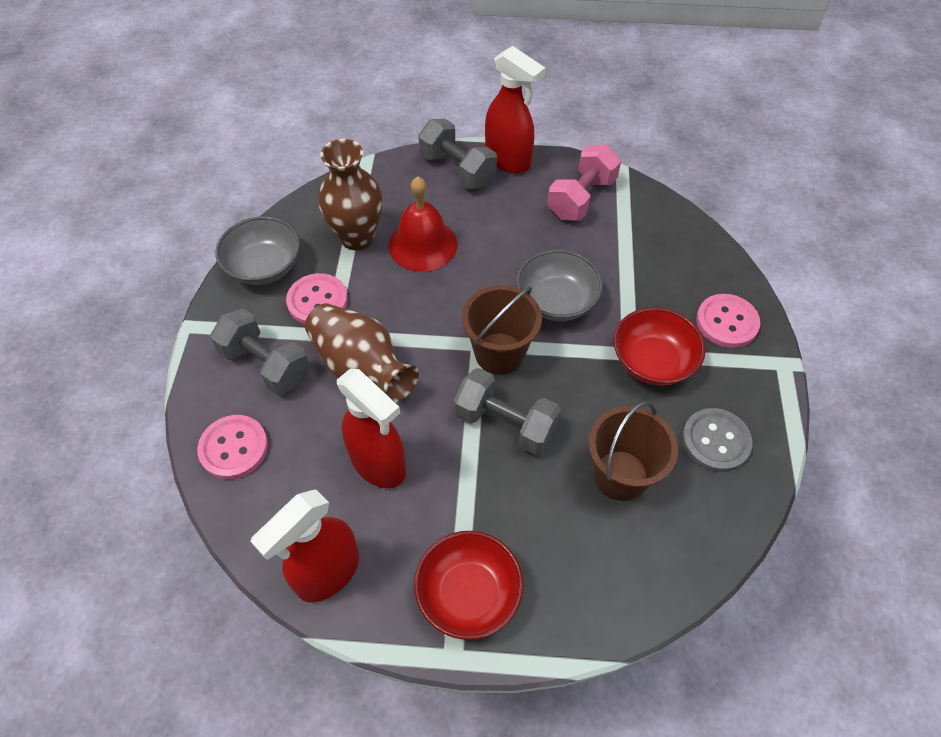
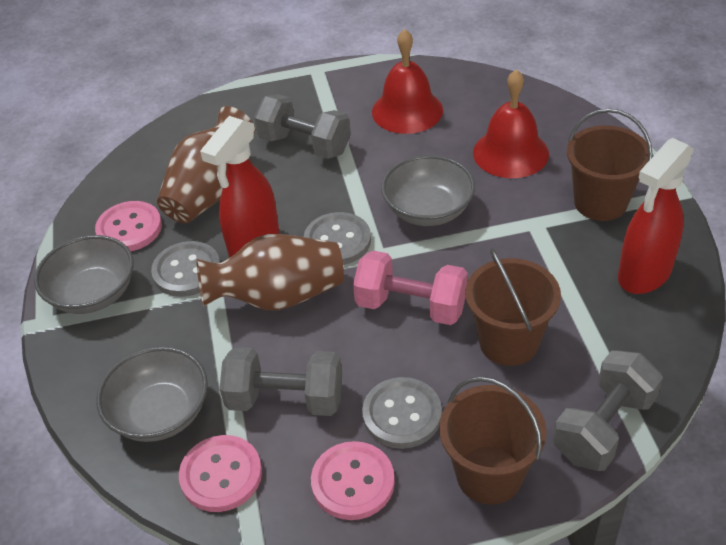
brown bucket: [462,285,542,375] [588,401,678,501] = 2 -> [439,376,546,505] [465,248,561,366] [567,108,653,221] = 3
grey bowl: [215,216,300,285] [516,249,603,321] = 2 -> [34,235,134,314] [96,347,208,442] [381,155,475,226] = 3
grey button: [682,408,752,472] = 1 -> [151,241,220,297] [304,212,371,265] [362,377,442,449] = 3
red bell: [389,176,457,272] = 1 -> [372,29,443,134] [473,69,549,178] = 2
red bowl: [414,531,523,640] [614,307,706,386] = 2 -> none = 0
red spray bottle: [251,490,359,602] [337,368,406,488] [485,46,545,174] = 3 -> [200,116,279,258] [618,138,694,294] = 2

